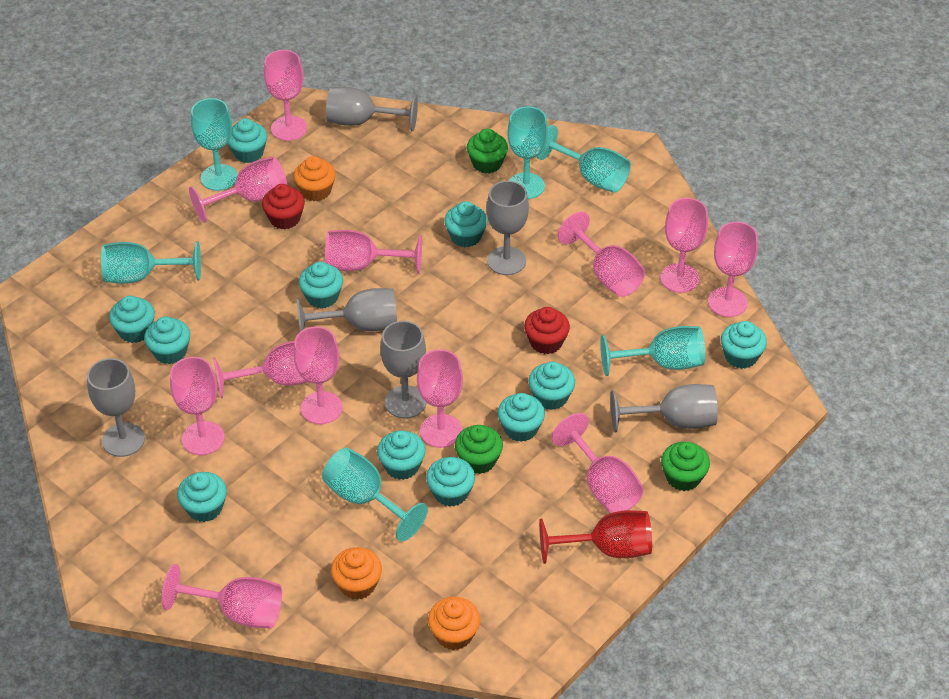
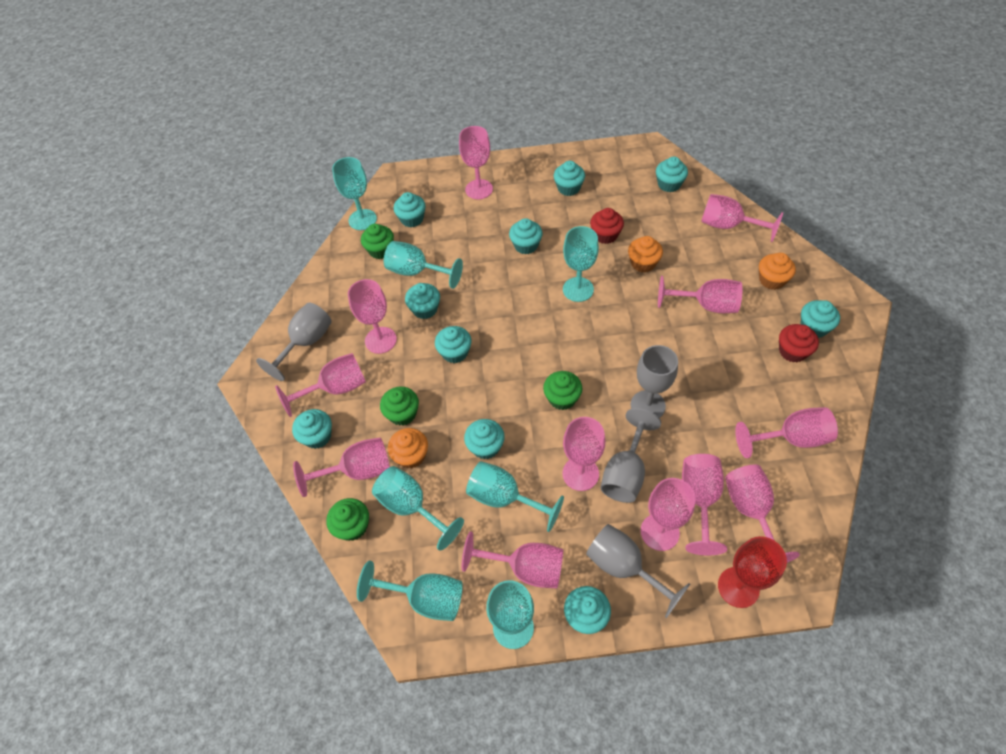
green cupcake: [455,425,503,474] [467,129,508,174] [661,442,710,491] = 3 -> [326,498,369,541] [361,224,394,259] [380,387,419,426] [543,371,582,410] = 4
grey goblet: [87,358,145,457] [297,288,397,332] [326,87,418,132] [381,321,426,419] [487,181,529,275] [611,384,718,432] = 6 -> [256,303,332,381] [586,524,690,618] [601,408,661,503] [631,345,678,418] = 4
turquoise cupcake: [109,296,155,343] [144,317,190,364] [177,472,227,522] [227,118,267,163] [299,262,343,309] [377,430,426,480] [426,457,475,507] [444,201,487,247] [498,393,545,442] [529,362,575,410] [721,321,767,369] = 11 -> [292,409,332,449] [394,192,426,227] [405,283,440,319] [435,326,472,363] [464,419,505,459] [509,218,543,254] [554,161,585,196] [564,586,611,634] [656,156,688,192] [801,300,840,338] = 10
turquoise goblet: [101,241,201,284] [191,98,238,191] [322,448,428,541] [507,107,548,199] [536,125,631,193] [600,326,705,376] = 6 -> [332,157,377,230] [357,560,463,621] [372,466,464,551] [384,241,463,289] [466,461,564,532] [486,580,534,649] [563,226,599,302] = 7

